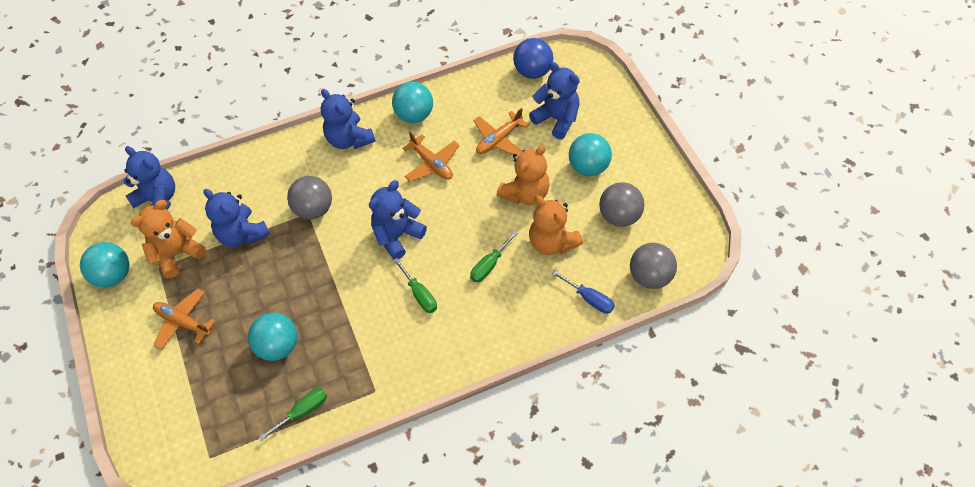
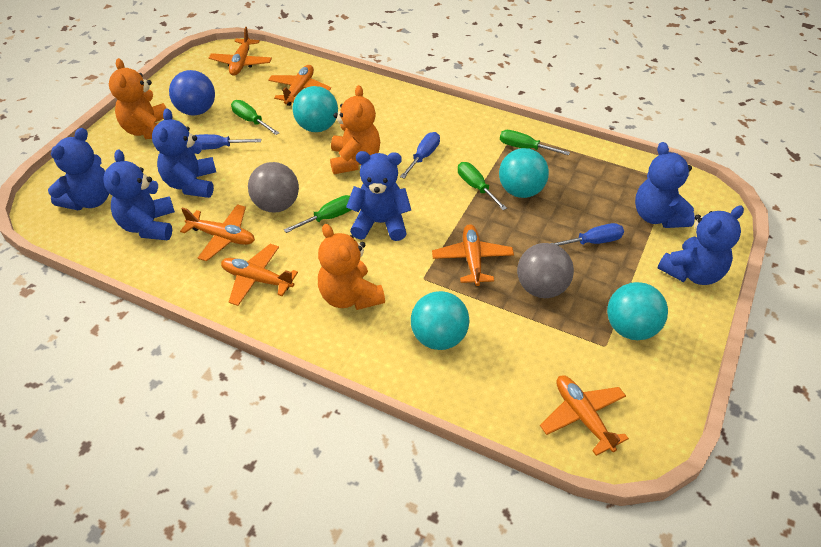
blue screwdriver: [551,270,615,314] = 1 -> [195,134,261,150] [400,132,440,178] [551,223,624,246] = 3
blue teddy bear: [123,146,175,210] [204,189,270,247] [321,89,376,149] [369,180,427,259] [529,62,580,139] = 5 -> [48,128,109,210] [103,149,175,240] [152,108,216,198] [346,151,411,241] [635,142,695,228] [658,206,744,285] = 6
green screwdriver: [259,388,327,441] [393,258,437,313] [470,230,518,283] = 3 -> [231,100,279,135] [284,195,351,233] [458,162,507,210] [500,130,570,155] = 4
grey ball: [287,176,332,220] [599,182,644,227] [630,243,677,289] = 3 -> [248,162,299,212] [517,243,574,298] = 2
orange plane: [153,289,216,350] [402,131,459,182] [473,108,529,155] = 3 -> [180,204,255,261] [209,27,272,76] [221,244,298,306] [268,65,331,106] [432,224,514,286] [540,375,629,456] = 6

